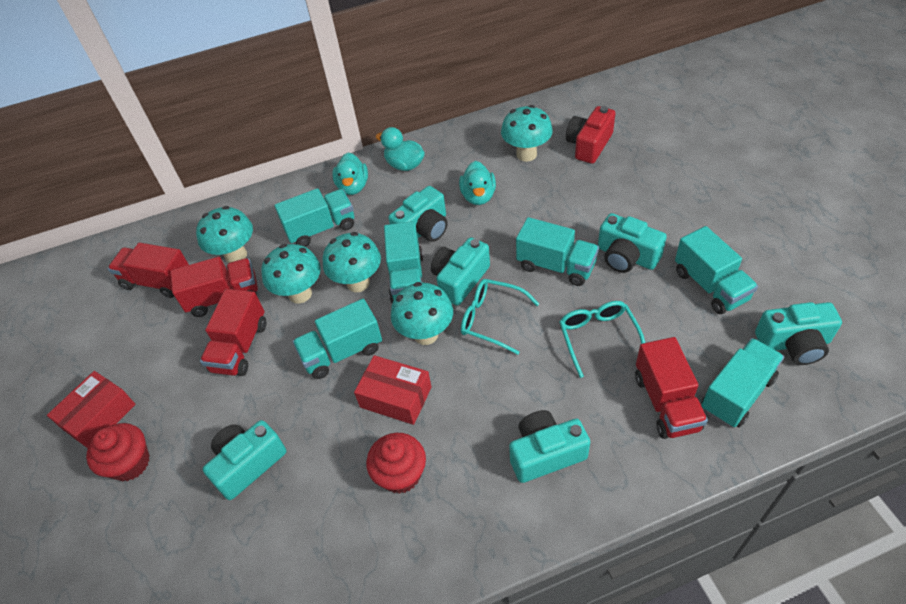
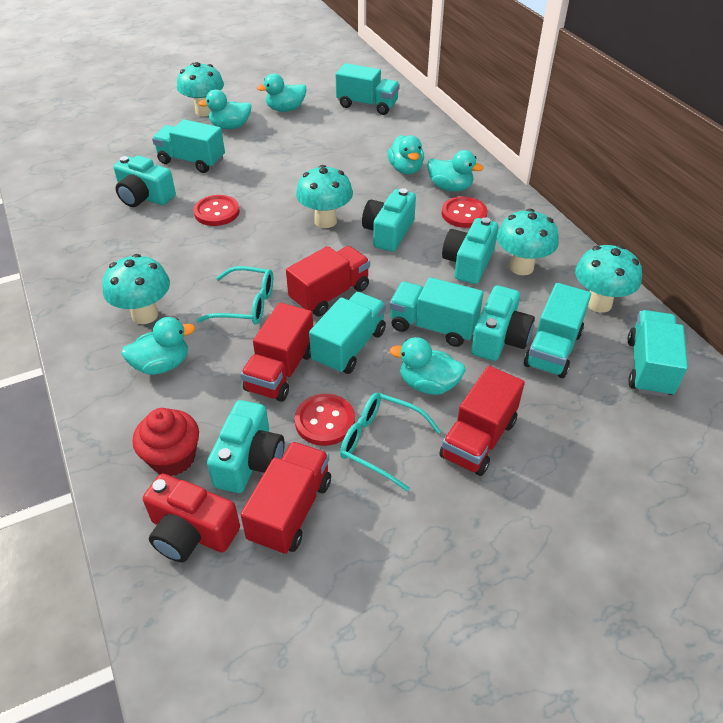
red box: [47,371,136,448] [354,355,432,425] = 2 -> none = 0
red button: none = 0 -> [193,195,240,226] [295,394,355,446] [442,196,487,228] = 3
red cupcake: [86,423,150,481] [366,433,426,494] = 2 -> [133,408,199,476] = 1
turquoise camera: [203,420,286,500] [388,186,448,242] [431,237,490,306] [509,410,590,483] [598,213,667,273] [755,302,842,365] = 6 -> [113,155,176,207] [207,400,285,493] [362,188,416,252] [442,217,498,284] [471,285,535,361] = 5
turquoise duck: [332,153,368,195] [376,127,425,171] [459,161,496,205] = 3 -> [121,317,195,375] [198,89,252,129] [257,73,306,112] [388,135,424,174] [390,337,466,395] [427,150,484,192] = 6

